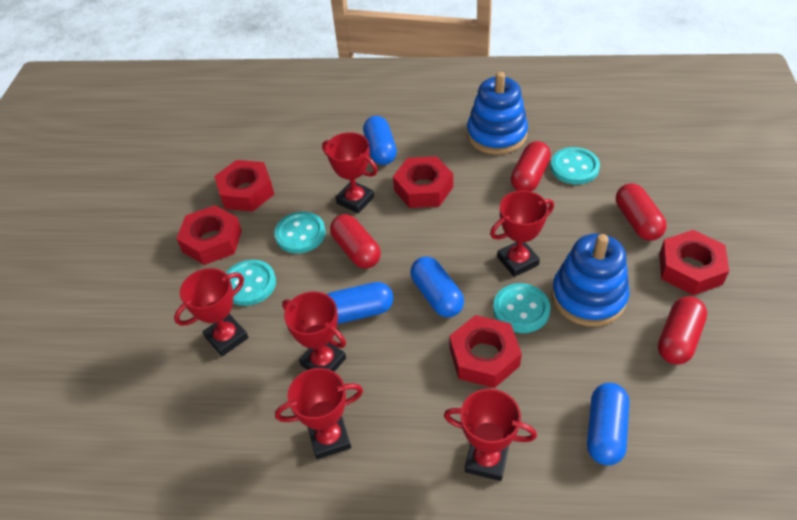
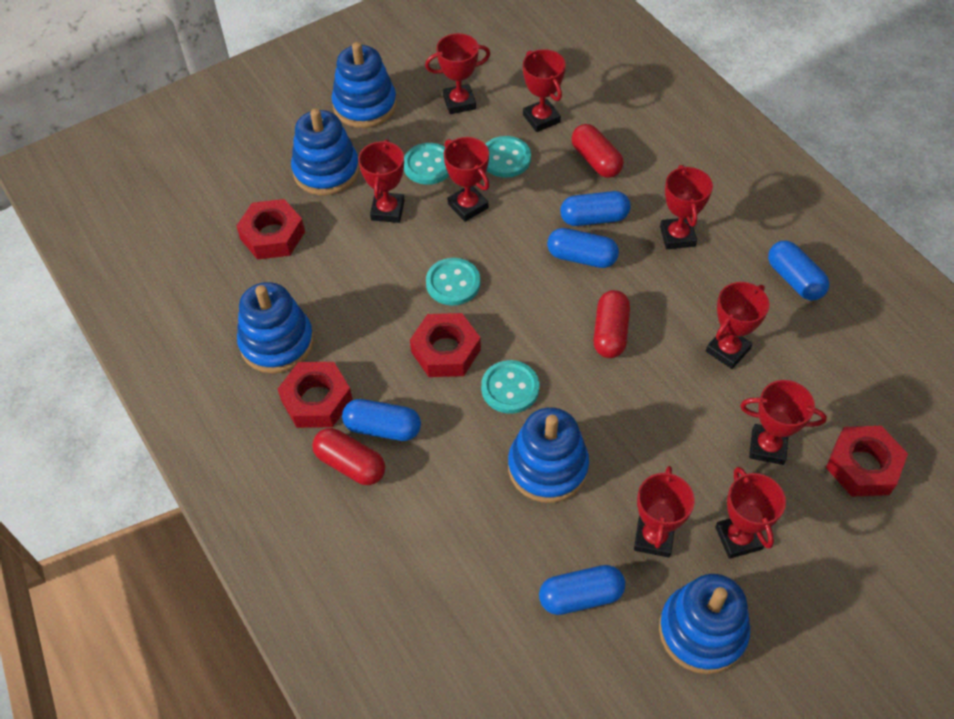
blue capsule: [327,282,393,324] [363,116,397,165] [410,257,464,317] [587,383,629,465] = 4 -> [342,399,421,441] [539,565,626,615] [547,228,619,268] [560,191,631,226] [768,240,829,300] = 5
blue stacking toy: [467,72,528,155] [552,234,629,326] = 2 -> [237,282,314,373] [291,109,360,195] [332,42,397,128] [508,407,589,503] [659,574,750,674] = 5
red capsule: [330,214,381,269] [511,141,551,191] [616,183,667,241] [658,296,707,365] = 4 -> [312,428,385,485] [571,124,624,178] [593,290,630,358] = 3
red nut: [176,205,242,265] [214,160,274,211] [393,156,453,208] [450,315,522,388] [659,230,729,295] = 5 -> [236,199,305,260] [278,362,353,428] [410,313,481,377] [826,426,908,496] = 4
red trophy: [174,268,249,356] [275,368,363,459] [282,292,346,372] [322,132,378,213] [444,389,537,481] [490,191,554,277] = 6 -> [358,139,405,223] [425,33,490,114] [444,137,489,222] [523,49,566,132] [634,466,694,558] [660,165,713,249] [706,282,769,369] [715,467,786,559] [740,380,827,465] = 9

